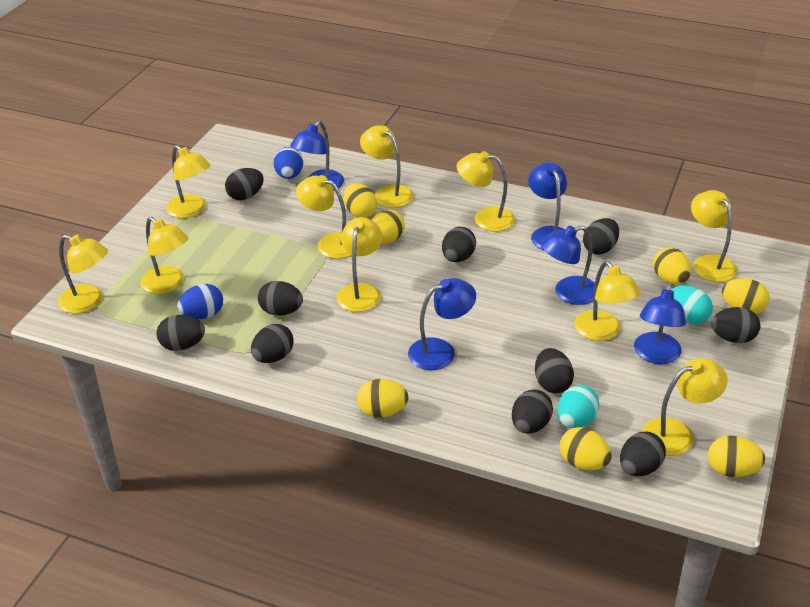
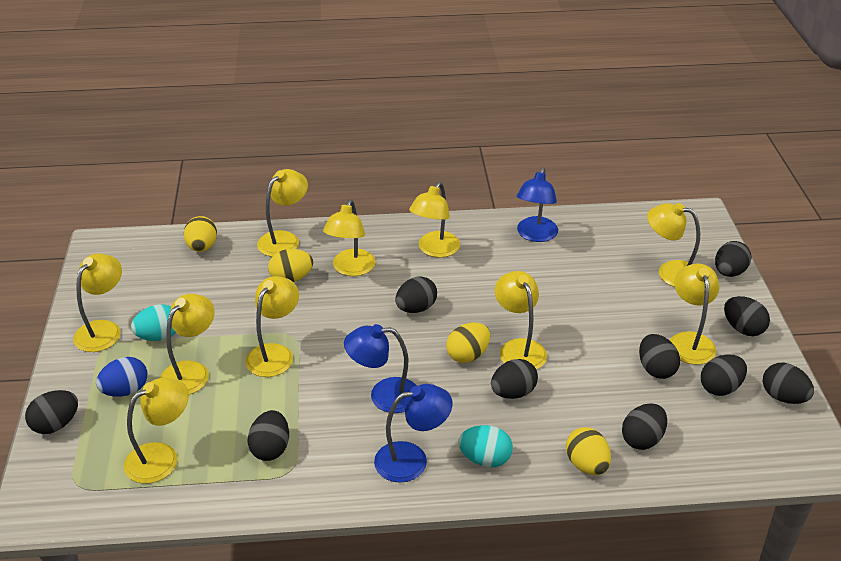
blue egg: [177,284,223,319] [273,147,303,179] = 2 -> [96,357,147,397] = 1
blue lamp: [290,121,344,191] [408,278,476,370] [528,162,567,250] [541,226,595,305] [634,283,686,364] = 5 -> [344,324,417,413] [374,384,452,483] [517,168,558,242] = 3
yellow egg: [344,183,377,218] [357,379,408,418] [372,210,405,244] [560,427,611,470] [653,247,691,284] [708,436,765,477] [722,278,770,314] = 7 -> [184,216,217,252] [268,249,313,282] [446,323,490,363] [566,427,611,475] = 4

